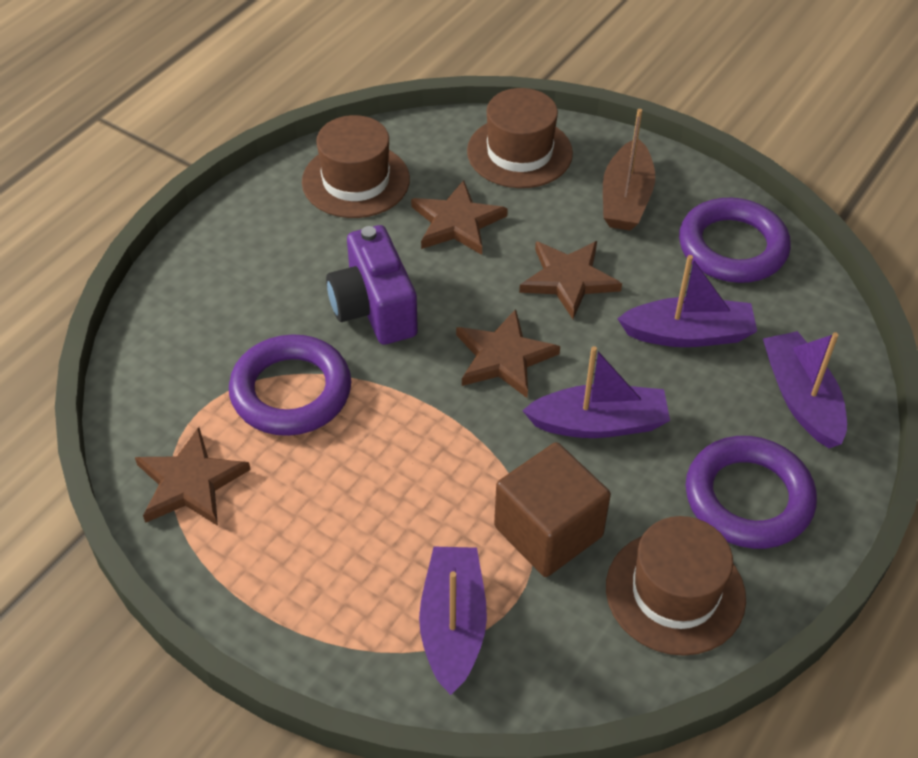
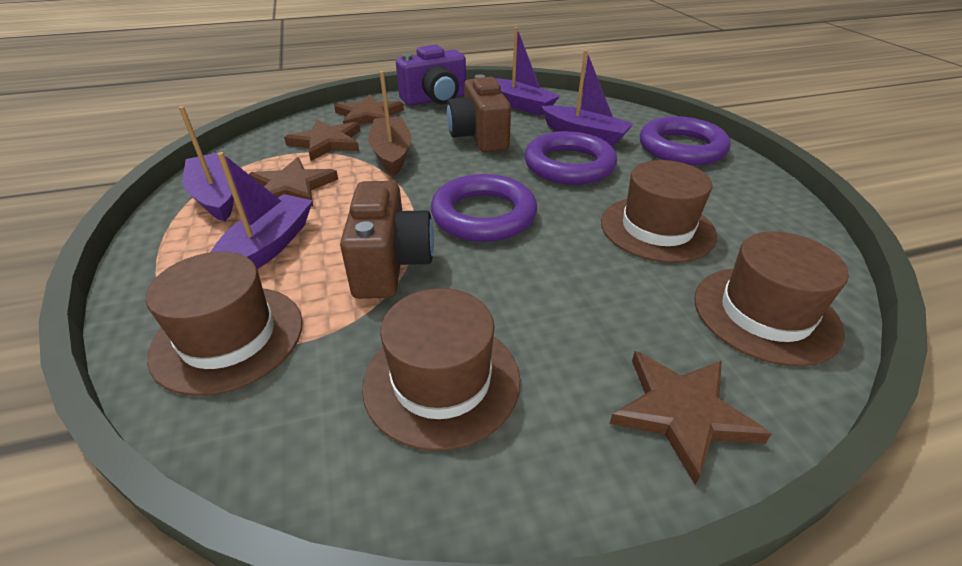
brown camera: none = 0 -> [340,181,434,299] [447,74,511,153] = 2
brown cube: [494,442,611,577] = 1 -> none = 0
brown hat: [302,115,410,218] [467,88,573,188] [606,516,746,656] = 3 -> [145,252,303,396] [362,288,520,451] [601,160,717,263] [694,232,849,366] = 4

